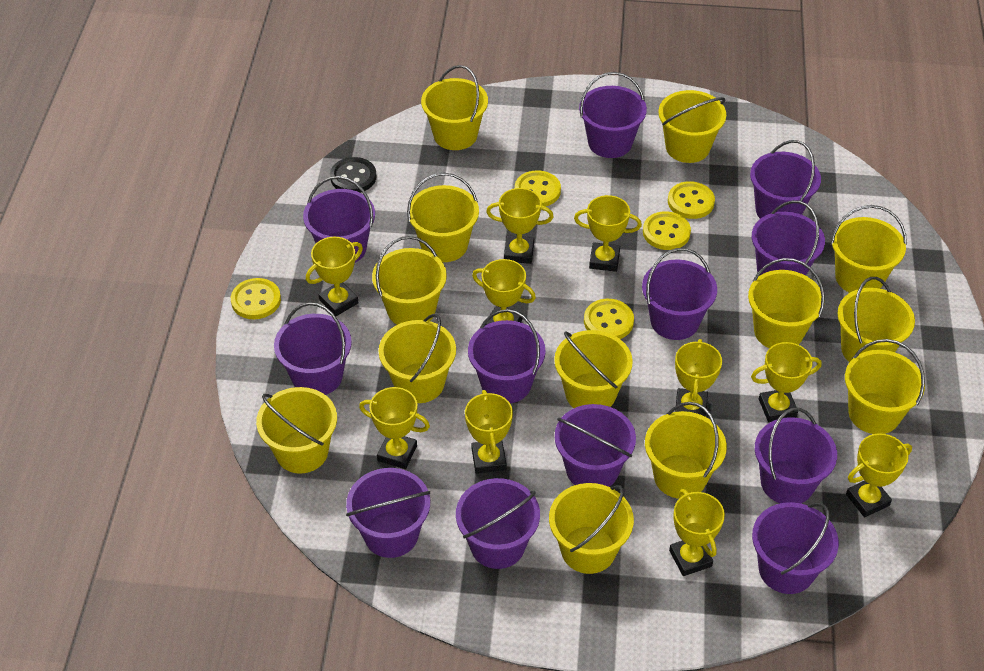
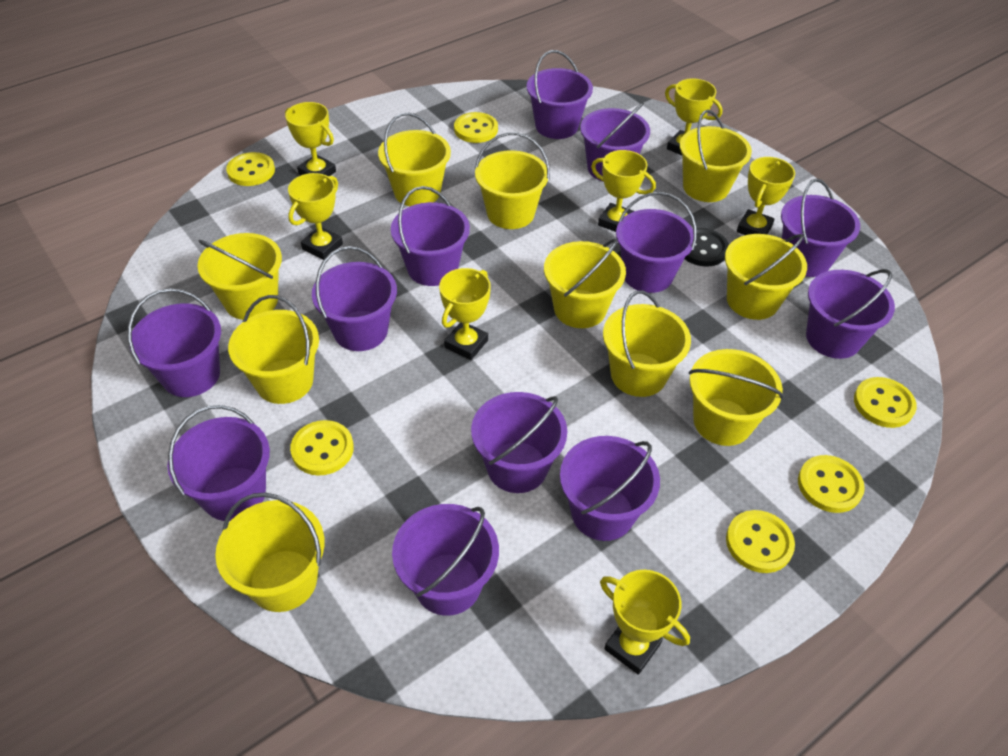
yellow bucket: [256,387,337,474] [372,236,447,325] [379,314,456,403] [407,173,479,262] [421,65,488,150] [549,483,634,574] [554,330,633,408] [645,402,727,499] [658,90,726,163] [748,258,825,348] [831,205,907,293] [837,277,915,362] [845,339,925,434] = 13 -> [197,233,282,320] [215,492,324,612] [228,295,319,404] [378,113,451,206] [475,132,550,229] [544,239,626,328] [603,290,691,397] [680,110,752,202] [689,349,784,446] [725,234,807,320] = 10
yellow button: [231,278,281,319] [515,170,561,207] [584,299,634,339] [643,211,691,250] [668,181,715,219] = 5 -> [226,152,275,186] [290,420,354,476] [454,112,498,143] [726,510,795,573] [798,455,865,513] [854,377,917,428] = 6
yellow trophy: [306,237,363,316] [359,387,430,469] [465,390,513,474] [472,259,536,325] [486,188,554,264] [574,195,642,272] [669,489,725,576] [675,339,722,417] [751,342,822,422] [846,433,912,517] = 10 -> [285,102,336,176] [288,173,343,260] [439,268,491,360] [591,150,656,232] [600,570,690,675] [665,78,723,155] [737,157,795,235] = 7

